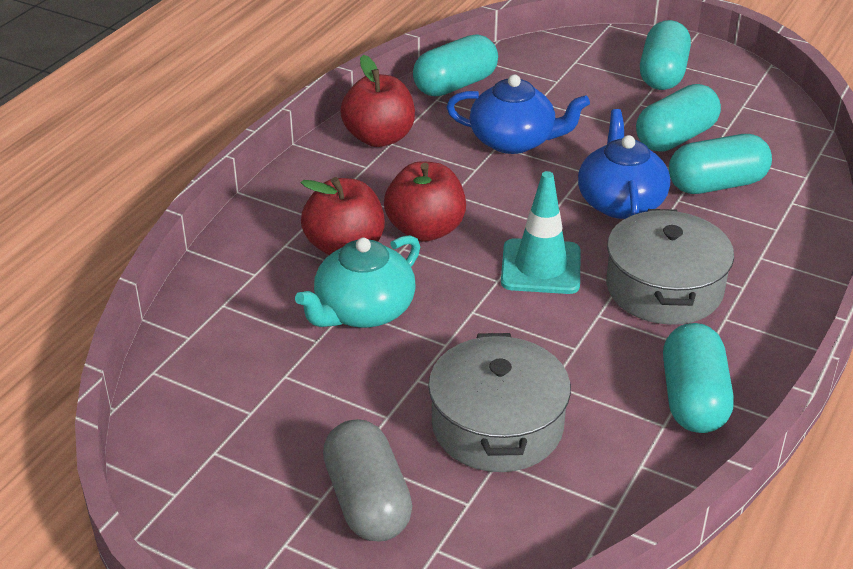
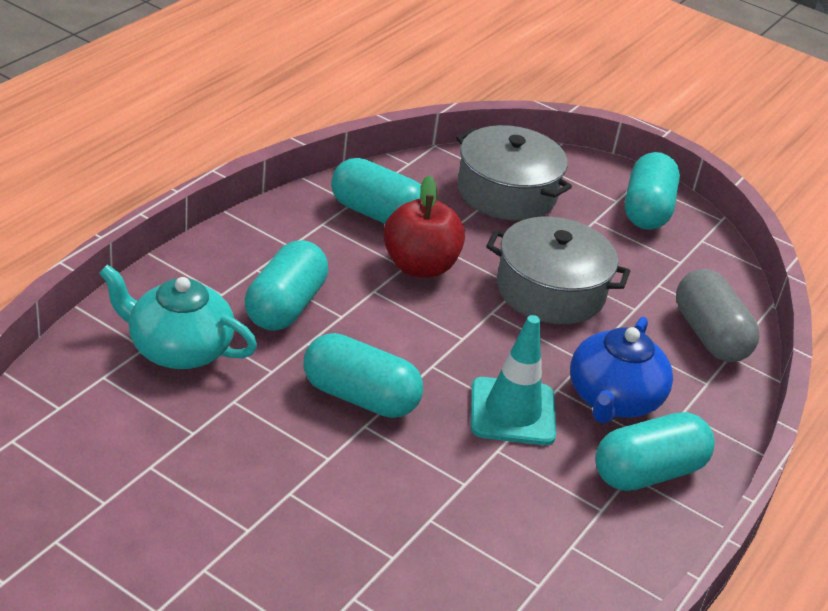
blue teapot: [447,74,590,154] [578,109,670,219] = 2 -> [570,317,673,424] = 1
red apple: [301,177,385,255] [340,55,415,147] [384,161,466,241] = 3 -> [383,175,465,278] = 1

